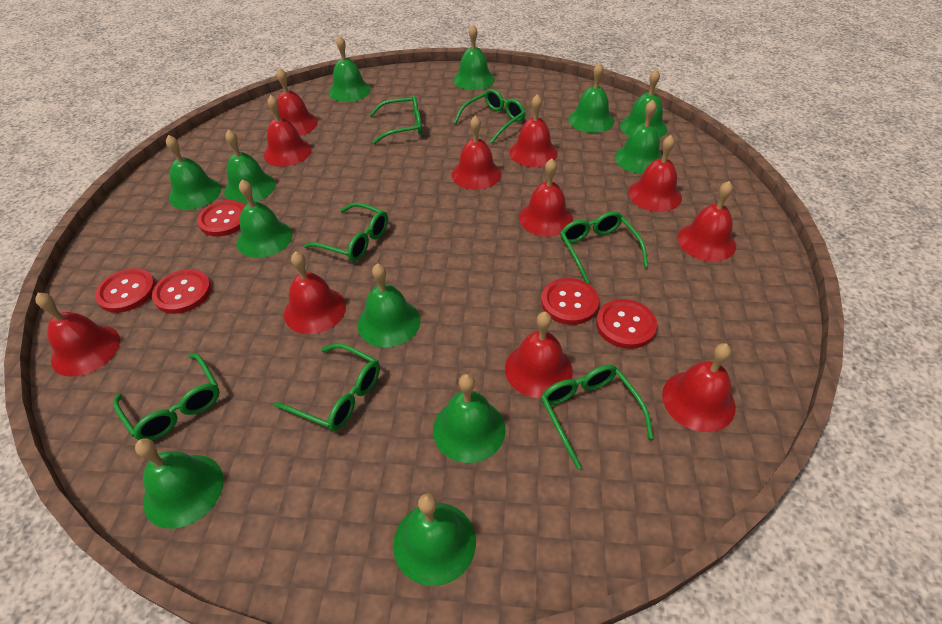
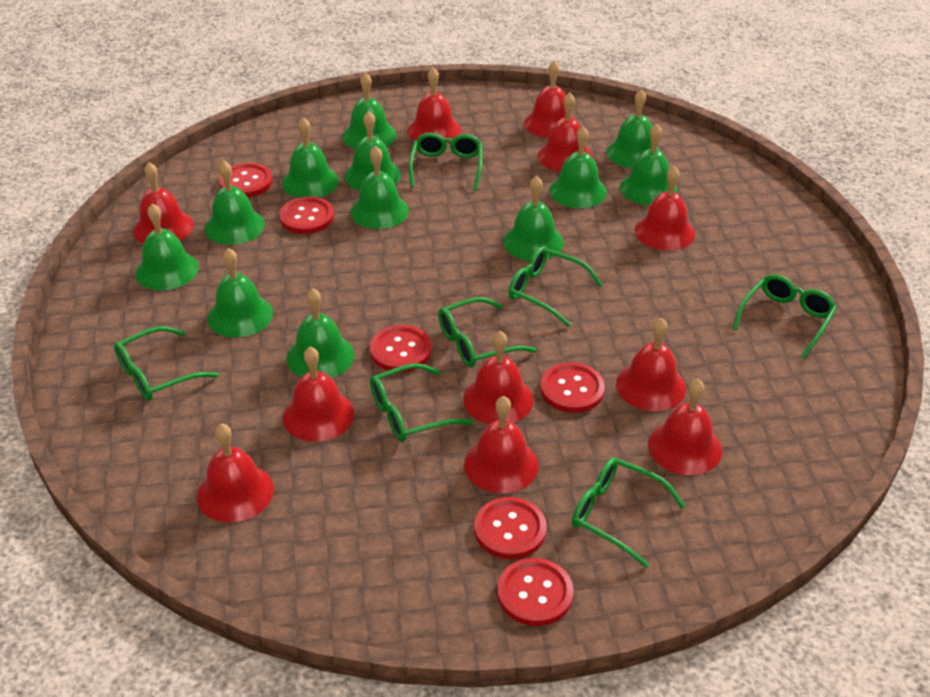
red button: [95,268,156,313] [152,269,211,314] [197,200,245,236] [541,278,599,325] [596,299,657,349] = 5 -> [219,163,273,198] [279,197,334,234] [370,325,432,372] [474,497,547,559] [497,558,573,626] [540,362,605,413] = 6

